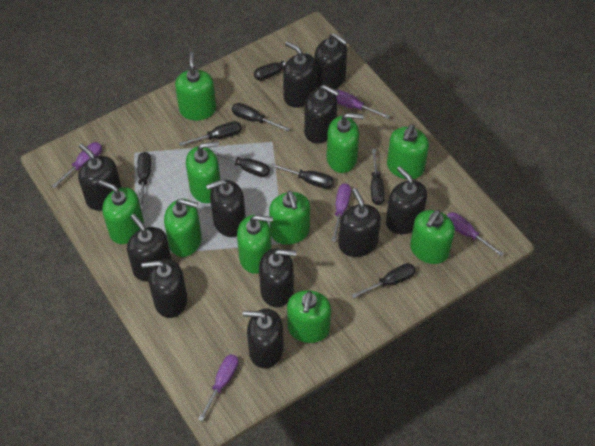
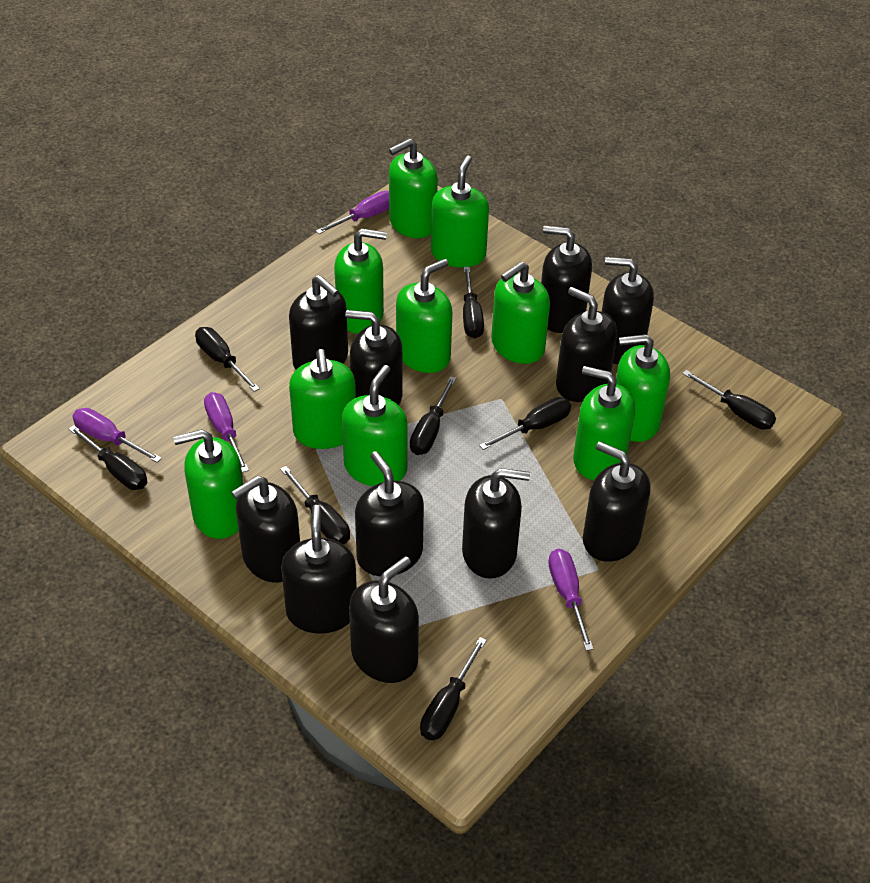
purple screwdriver: [52,142,102,188] [198,354,239,421] [332,183,351,242] [336,90,390,119] [447,212,504,257] = 5 -> [72,408,162,463] [204,392,249,473] [316,191,389,234] [548,549,593,651] = 4

